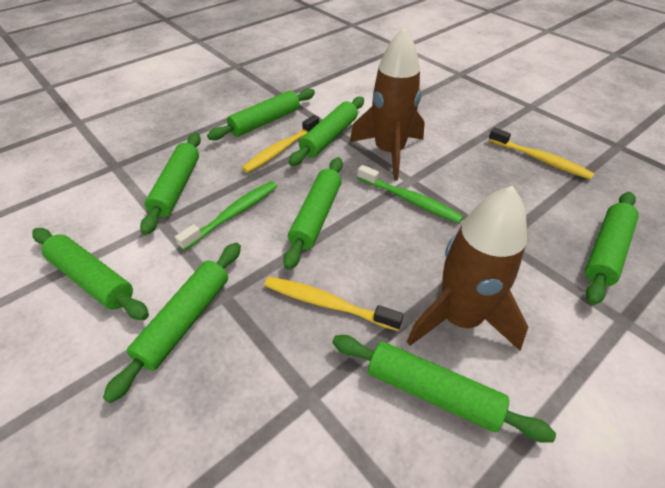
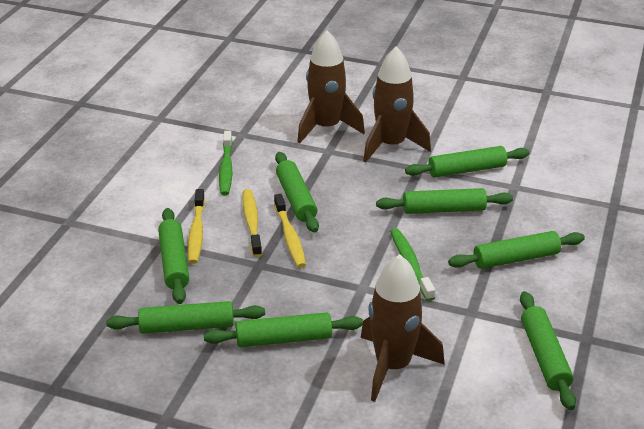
brown rocket: [350,27,425,180] [407,186,528,350] = 2 -> [297,30,365,144] [361,254,445,402] [363,46,431,162] = 3

